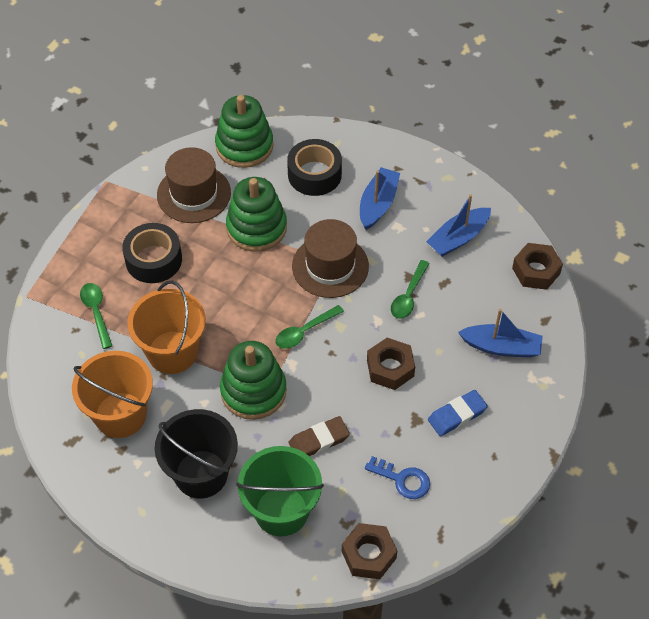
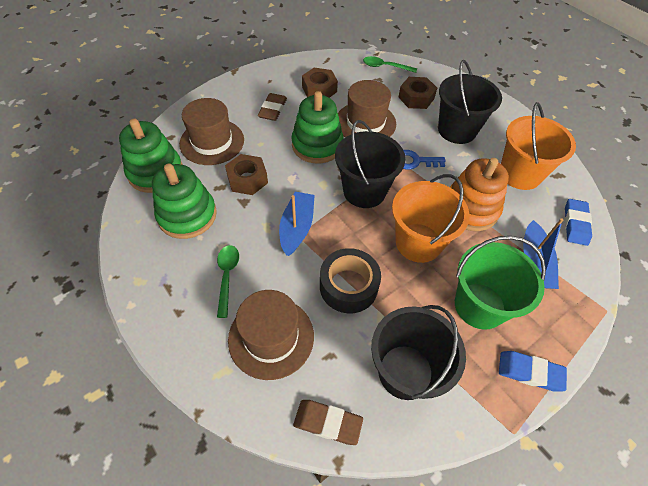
black bucket: [155,409,238,498] = 1 -> [335,120,405,208] [371,305,466,400] [438,60,502,144] = 3
black tape: [122,223,182,283] [287,139,342,196] = 2 -> [320,248,381,313] = 1
blue boat: [360,167,400,230] [426,194,491,257] [458,309,543,358] = 3 -> [279,192,315,256] [523,218,563,289] = 2
blue eraser: [428,390,488,436] = 1 -> [499,351,567,391] [565,199,592,246] = 2
brown eraser: [288,416,350,456] = 1 -> [258,93,287,121] [293,400,363,445] = 2
brown hat: [157,147,231,223] [292,219,369,298] = 2 -> [179,98,244,165] [228,290,314,380] [338,80,396,137] = 3
green spoon: [80,283,112,349] [276,305,344,349] [391,260,430,319] = 3 -> [217,245,239,318] [363,56,417,73] = 2
orange stacking toy: none = 0 -> [450,158,509,231] = 1

